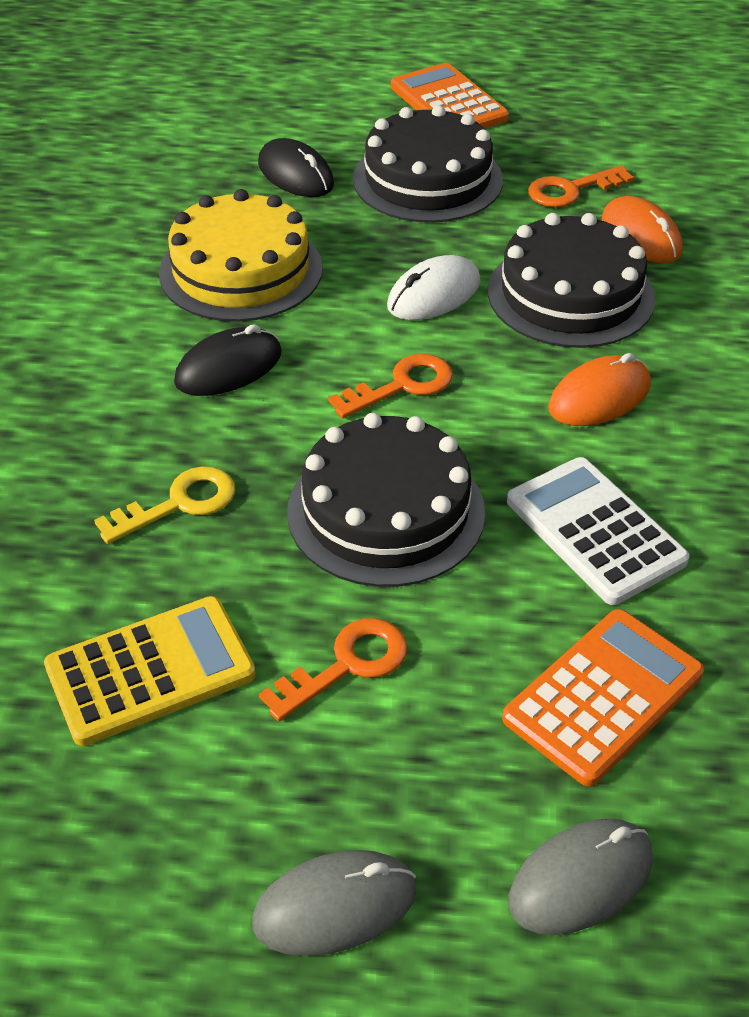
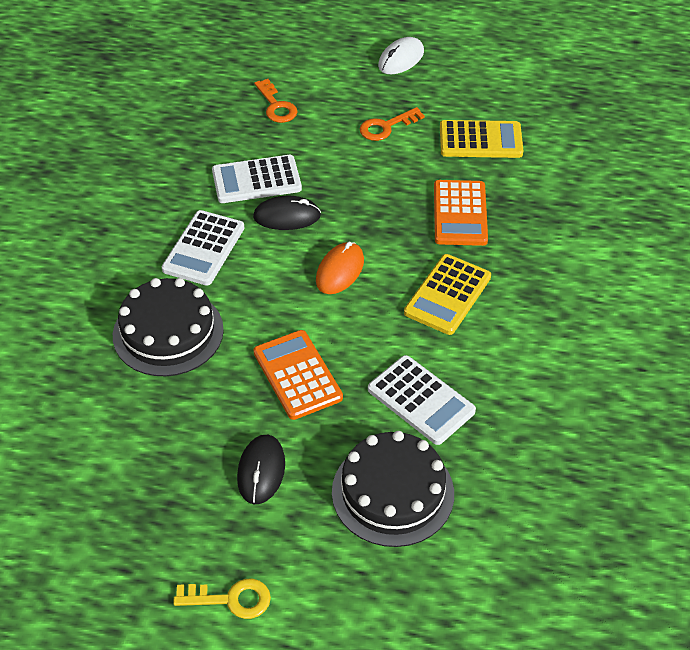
black cake: [287,413,485,587] [353,105,503,223] [488,213,655,348] = 3 -> [113,278,224,376] [332,431,454,547] = 2
grey mouse: [252,850,417,956] [509,818,653,935] = 2 -> none = 0
orange key: [259,618,408,721] [328,354,453,418] [528,165,634,207] = 3 -> [254,79,297,123] [360,107,425,141] = 2
orange mouse: [548,353,651,426] [602,196,683,263] = 2 -> [316,242,364,294] = 1
white calculator: [507,457,690,605] = 1 -> [162,210,244,286] [212,155,302,203] [368,355,476,445] = 3
yellow cake: [159,189,323,322] = 1 -> none = 0
yellow calculator: [44,596,256,746] = 1 -> [404,254,491,335] [440,120,524,158] = 2

